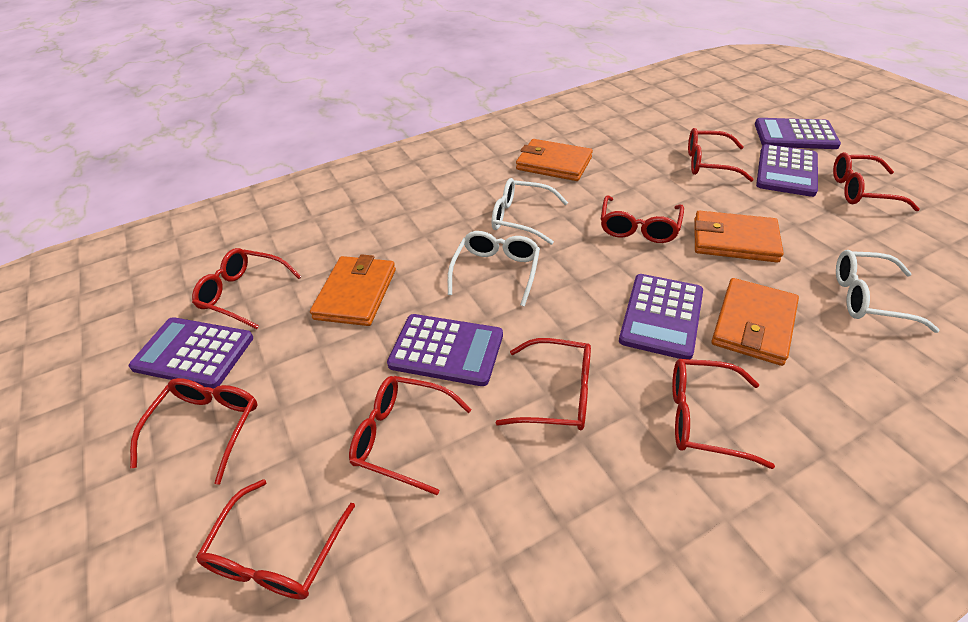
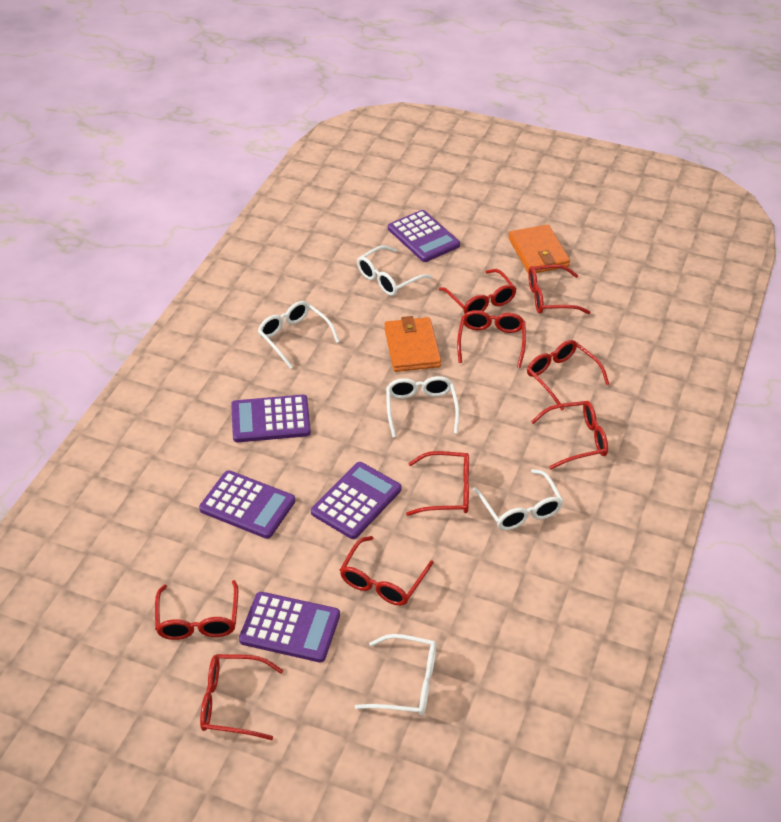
orange wallet: [310,254,396,326] [516,139,593,181] [694,211,784,263] [711,278,799,366] = 4 -> [384,316,441,372] [508,224,570,273] = 2
white glasses: [448,231,540,306] [491,178,568,245] [836,250,940,333] = 3 -> [258,301,339,369] [355,634,436,715] [357,245,433,296] [386,376,459,438] [473,469,563,530] = 5

